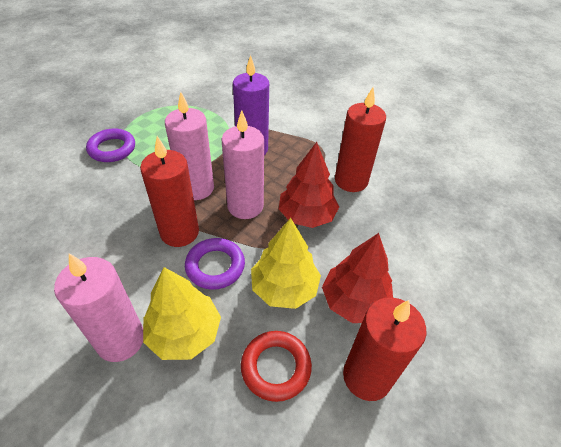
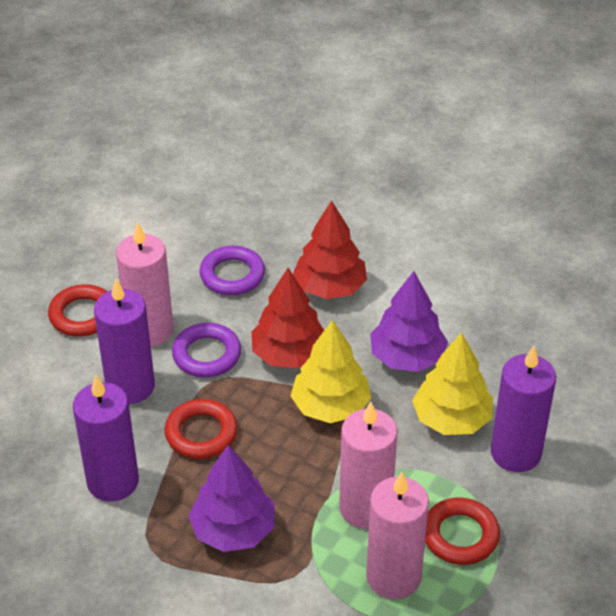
purple candle: [233,55,269,155] = 1 -> [73,375,139,502] [94,279,155,404] [491,346,556,472] = 3
purple tree: none = 0 -> [188,445,275,552] [370,271,448,372] = 2
red candle: [140,136,199,247] [335,88,386,192] [343,298,426,401] = 3 -> none = 0
red ring: [241,331,312,402] = 1 -> [48,284,107,337] [165,399,238,459] [425,498,500,565] = 3

